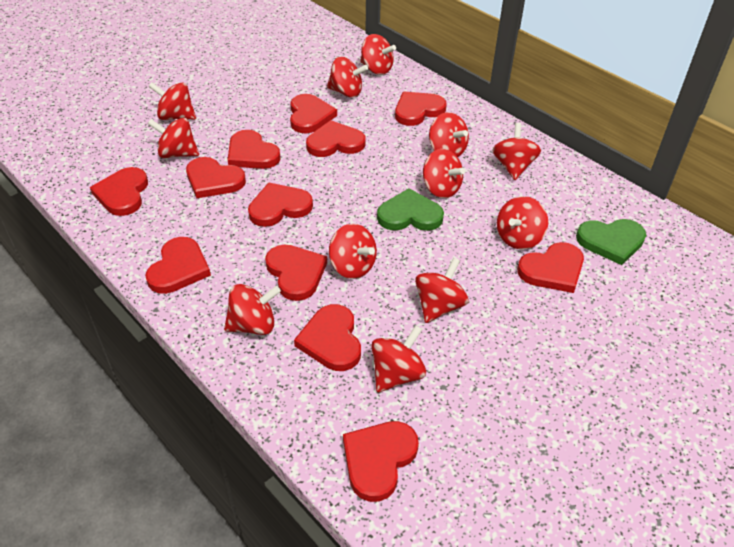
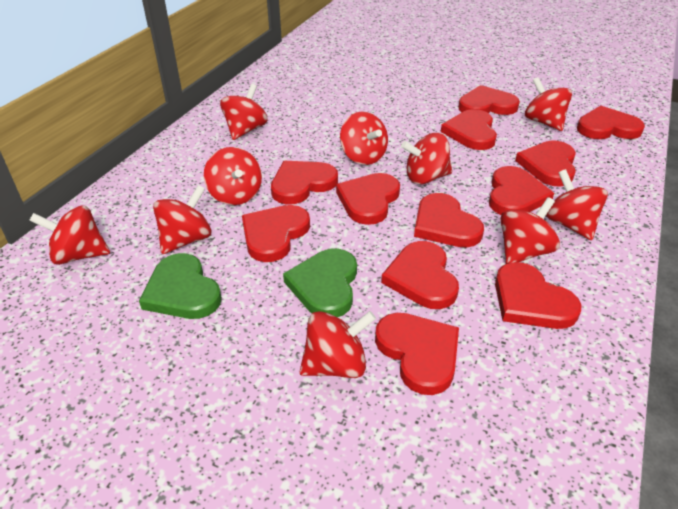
red spinning top: [148,82,196,120] [148,118,199,158] [224,284,281,335] [327,57,368,98] [329,224,377,279] [360,34,396,75] [371,325,426,392] [415,258,469,323] [423,149,465,198] [429,112,469,157] [493,123,541,180] [497,196,548,250] = 12 -> [29,205,110,265] [153,185,212,254] [204,147,262,205] [220,84,268,140] [300,311,376,378] [340,112,388,165] [401,133,452,185] [500,197,560,264] [525,77,572,131] [546,169,608,240] = 10

